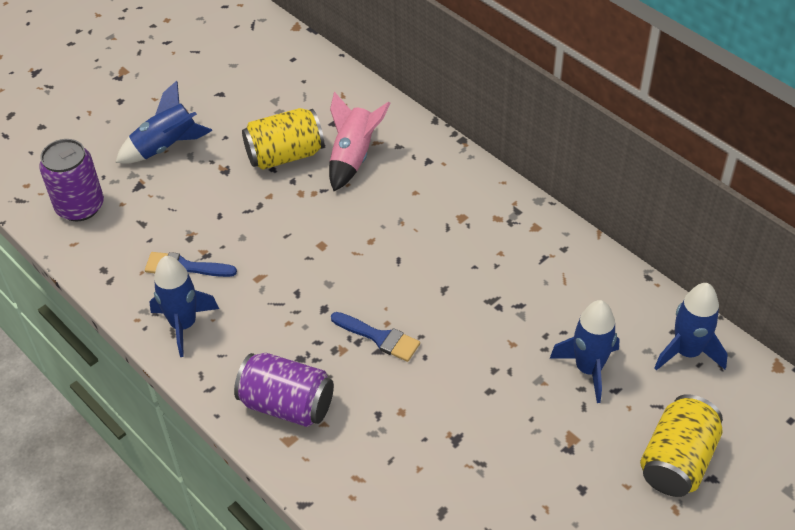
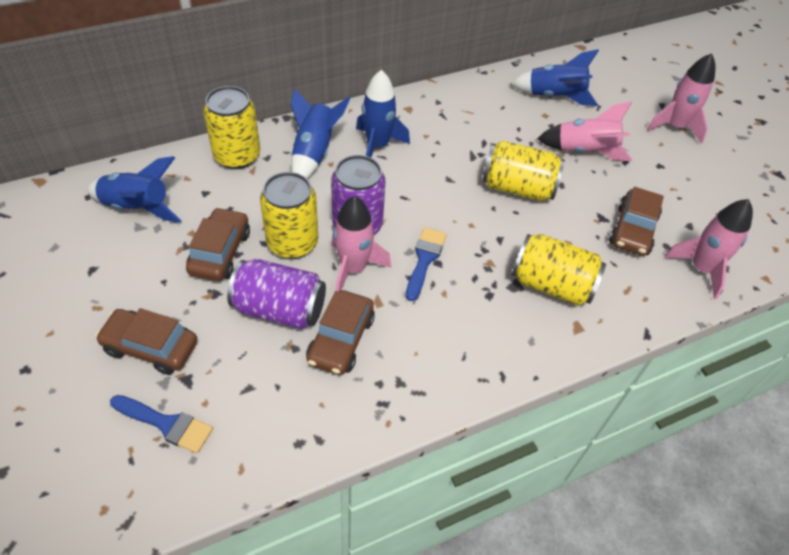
brown car: none = 0 -> [95,308,197,375] [186,207,250,281] [306,290,375,375] [609,187,664,256] = 4
pink rocket: [329,92,390,191] = 1 -> [331,196,391,292] [537,101,632,161] [647,53,716,144] [665,199,753,299] = 4
yellow can: [242,108,324,170] [640,394,723,497] = 2 -> [203,86,260,169] [260,172,318,259] [482,141,565,201] [512,234,606,306] = 4

